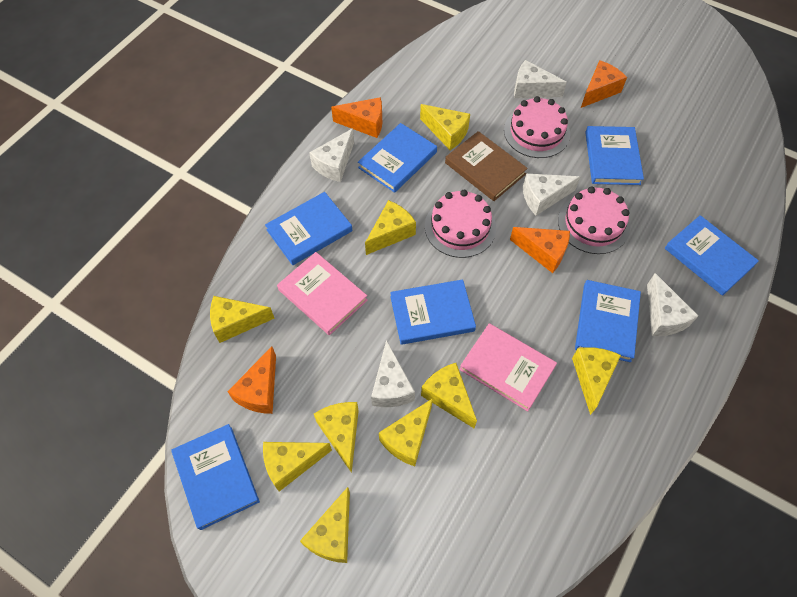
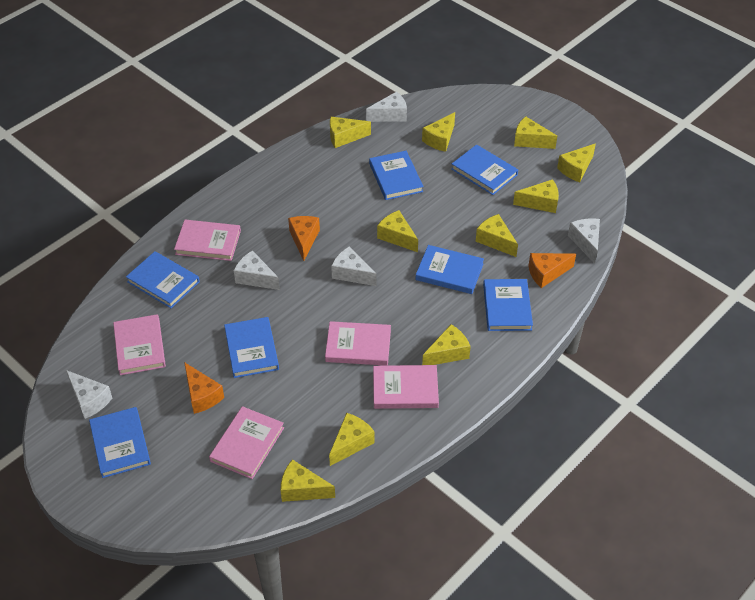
brown book: [445,131,528,201] = 1 -> none = 0
orange cheese: [227,346,276,414] [331,97,382,138] [510,227,570,273] [581,60,627,108] = 4 -> [184,362,224,414] [288,216,320,261] [528,253,576,288] = 3
pink book: [277,252,368,335] [459,323,557,411] = 2 -> [113,314,166,375] [174,220,241,261] [209,406,284,479] [325,321,391,366] [373,365,439,409] = 5
pink cake: [425,190,496,258] [504,96,570,158] [558,186,630,254] = 3 -> none = 0
yellow cheese: [210,296,274,343] [263,442,332,492] [300,487,350,563] [314,402,359,473] [365,200,416,255] [379,398,433,466] [420,104,470,150] [421,363,477,428] [572,347,621,415] = 9 -> [281,459,335,502] [329,413,374,466] [330,117,371,148] [377,210,418,252] [422,112,455,152] [422,324,471,365] [476,214,518,257] [513,179,559,213] [514,116,557,149] [557,143,596,182] = 10

